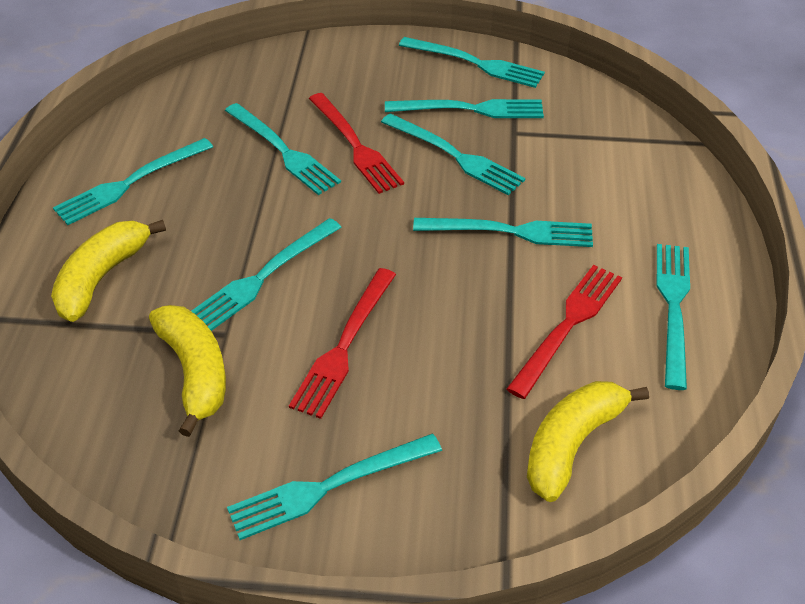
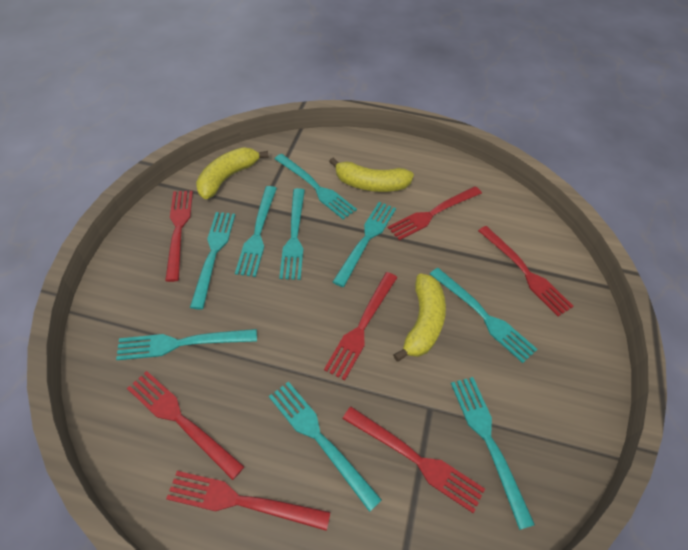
red fork: [289,268,396,419] [309,93,404,194] [507,265,622,399] = 3 -> [127,371,245,480] [165,191,193,282] [166,471,330,531] [324,272,398,380] [342,407,485,513] [388,186,482,240] [478,226,574,316] = 7

